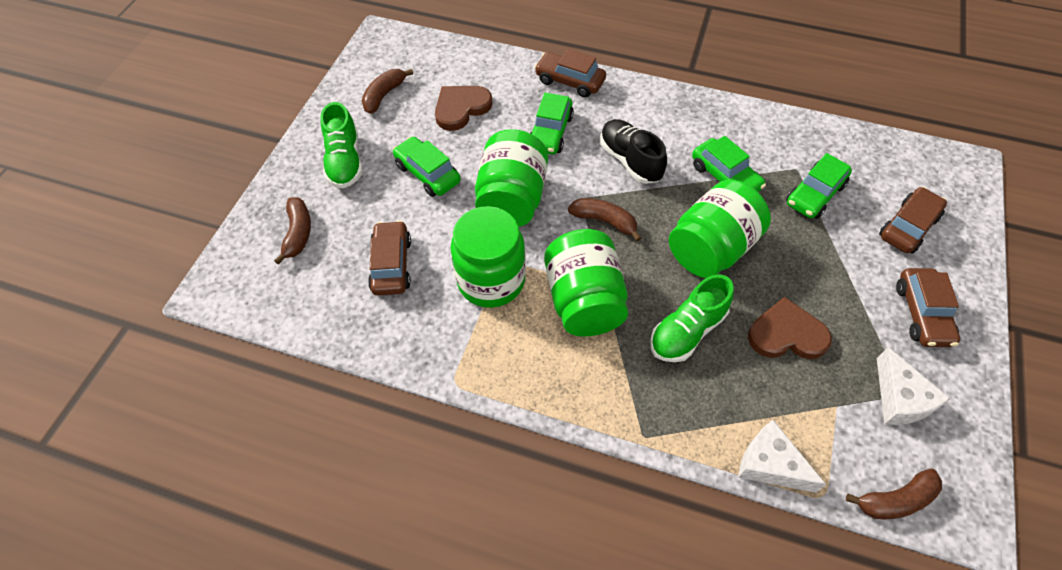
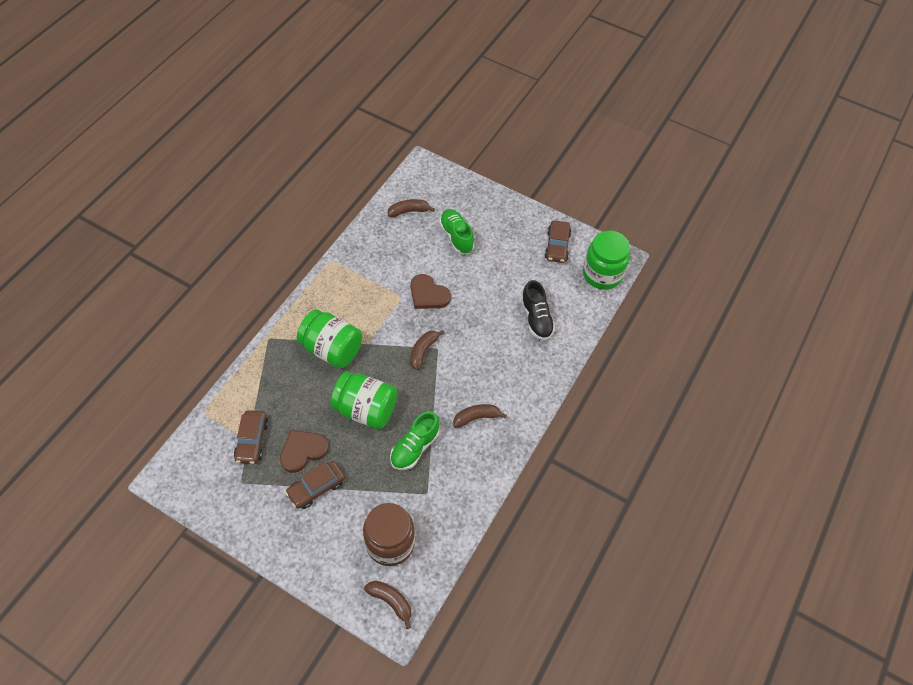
brown car: [368,220,411,296] [535,49,606,97] [879,187,947,254] [896,268,960,347] = 4 -> [234,410,269,464] [285,461,345,509] [545,220,571,263] = 3
brown jar: none = 0 -> [363,503,415,566] = 1
green car: [392,137,461,197] [530,93,574,155] [692,136,766,192] [786,153,852,219] = 4 -> none = 0
green jar: [450,206,526,308] [475,129,548,227] [544,229,628,337] [669,180,771,278] = 4 -> [297,309,362,368] [330,372,397,429] [583,231,630,290] = 3
white cheese: [738,420,826,493] [877,347,950,425] = 2 -> none = 0

